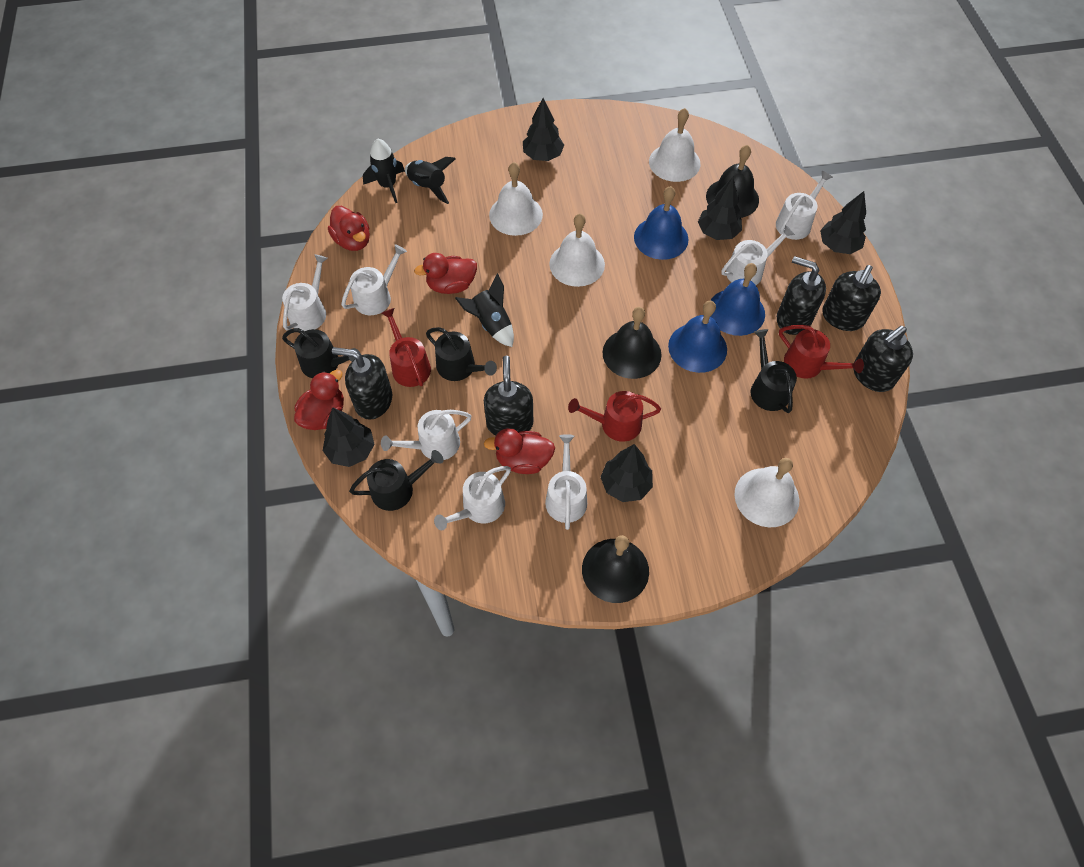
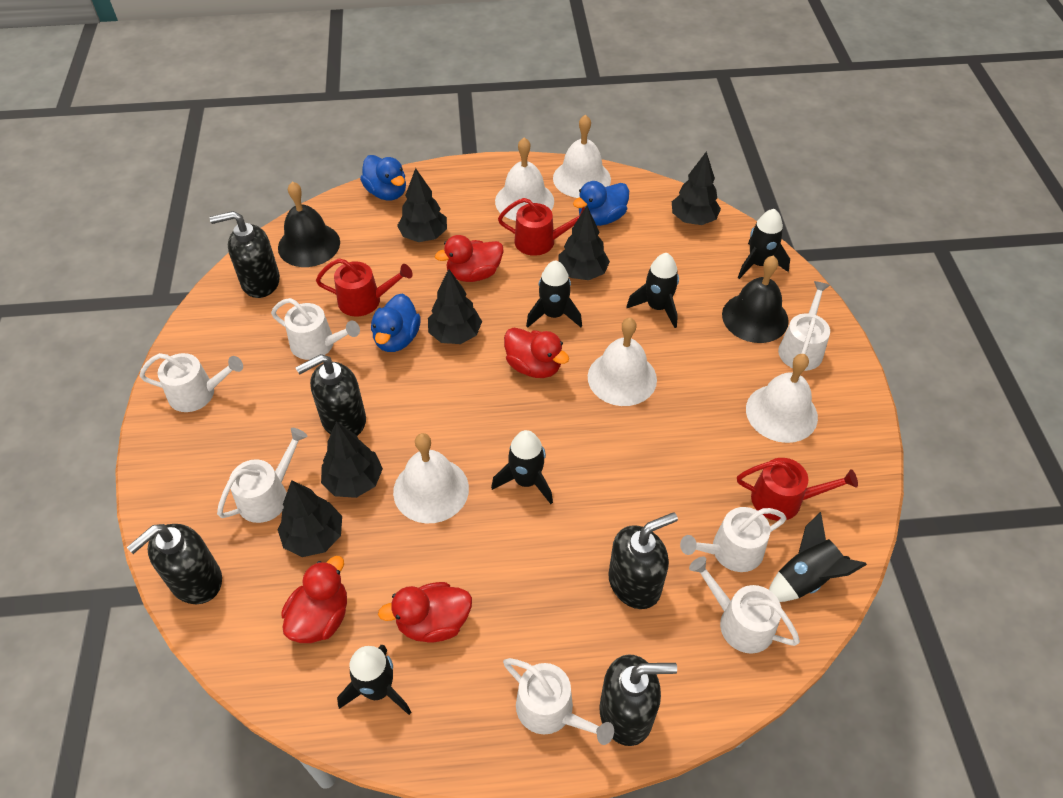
black bell: [582,535,649,603] [603,307,662,379] [706,145,759,218] = 3 -> [278,182,340,267] [722,255,789,343] = 2
black rocket: [363,139,405,203] [405,157,456,204] [455,273,514,347] = 3 -> [337,645,411,715] [491,430,553,504] [526,260,582,328] [626,253,679,328] [738,209,790,279] [769,512,867,602] = 6
black tree: [323,407,375,467] [523,98,564,161] [601,444,653,502] [698,177,742,240] [820,191,866,254] = 5 -> [278,480,342,557] [321,421,383,498] [397,168,447,242] [428,269,482,344] [559,206,610,280] [672,151,721,225] = 6
black watering can: [282,328,360,378] [349,450,444,511] [426,327,497,381] [751,329,797,413] = 4 -> none = 0
blue bell: [634,186,689,260] [668,300,727,373] [710,263,765,336] = 3 -> none = 0
blue duck: none = 0 -> [360,155,406,201] [371,293,421,352] [573,181,629,226] = 3
white bell: [489,162,543,236] [549,214,605,287] [649,108,700,182] [734,458,799,527] = 4 -> [393,433,469,523] [495,137,554,221] [553,115,611,198] [588,318,657,406] [746,354,818,443] = 5

